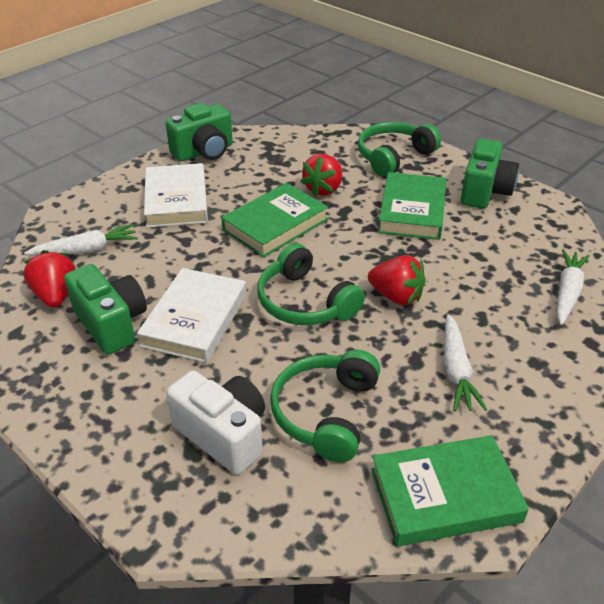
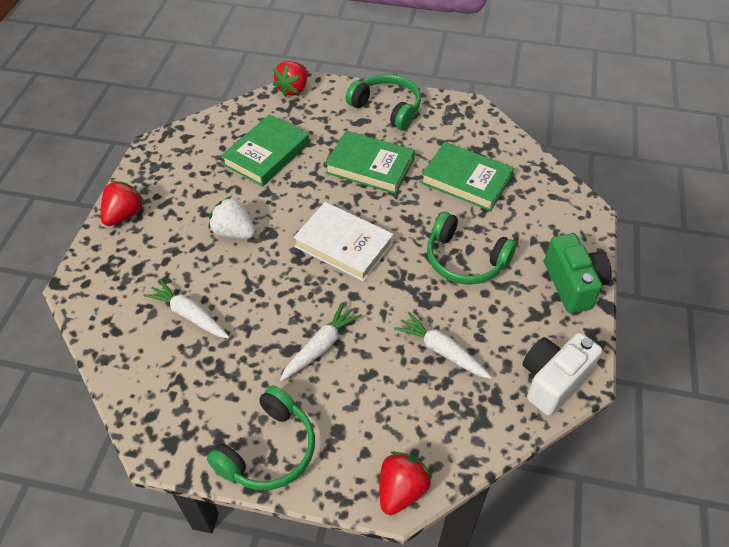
green camera: [64,264,147,355] [166,103,233,161] [461,138,519,209] = 3 -> [544,234,612,313] = 1
white book: [137,268,246,363] [144,163,208,228] = 2 -> [293,202,394,282] = 1
white strawberry: none = 0 -> [209,196,255,239] = 1

